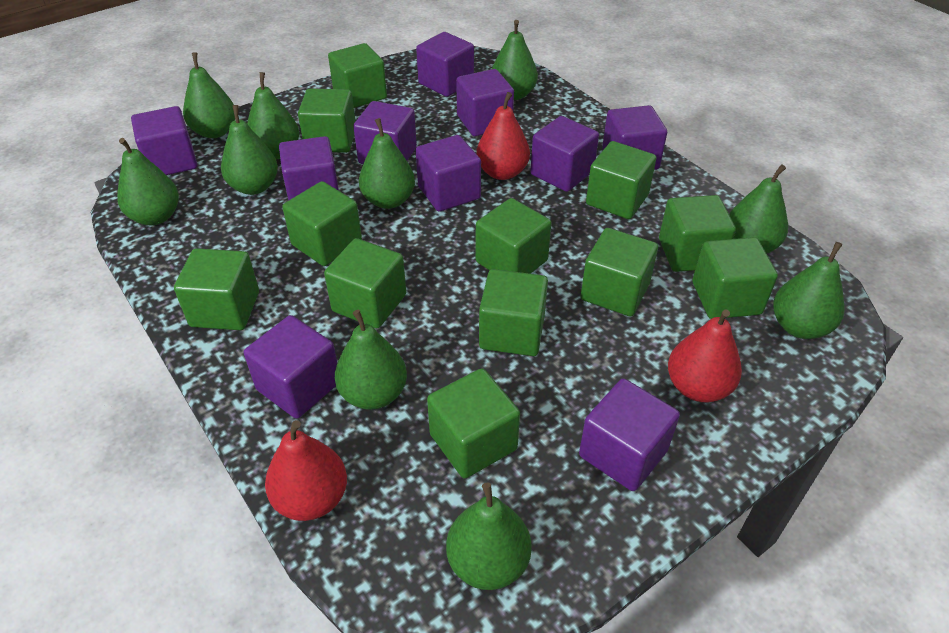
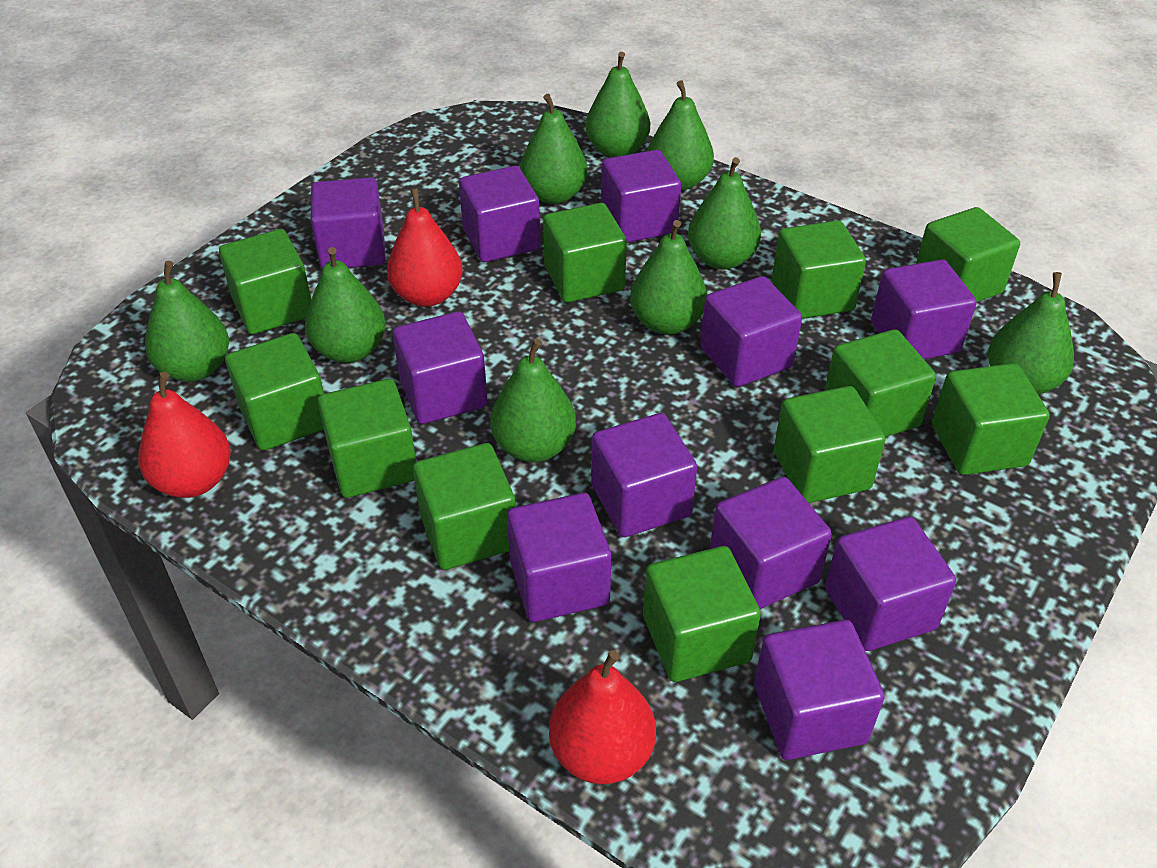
green cube: [174,248,259,330] [282,181,362,266] [298,88,356,153] [324,238,406,328] [328,43,387,108] [427,368,520,478] [476,198,552,274] [479,269,548,356] [581,228,658,317] [586,141,656,219] [659,195,736,272] [692,237,778,319] = 12 -> [219,229,311,334] [225,333,324,451] [318,379,416,498] [413,443,516,570] [543,203,627,303] [643,546,761,682] [772,220,866,319] [774,386,885,503] [825,329,936,437] [916,207,1020,302] [932,363,1050,475] = 11
green pear: [117,138,179,225] [183,53,235,138] [221,105,278,195] [247,72,299,160] [335,310,407,410] [359,118,415,209] [446,482,532,590] [492,20,538,100] [729,164,788,254] [773,242,845,339] = 10 -> [145,261,229,382] [305,247,386,363] [490,339,576,462] [520,94,588,204] [585,52,650,158] [630,220,707,334] [647,80,714,190] [688,157,761,270] [988,272,1074,394] = 9
purple cube: [131,106,197,175] [244,315,337,419] [279,136,339,201] [353,101,417,164] [416,32,474,97] [416,135,481,212] [456,69,514,136] [530,116,599,192] [579,378,680,491] [602,105,667,170] = 10 -> [311,177,385,269] [393,311,488,424] [459,166,540,262] [507,493,612,622] [591,413,697,537] [601,150,681,243] [700,276,802,387] [710,477,832,609] [754,620,885,760] [825,517,956,651] [871,259,977,359] = 11

